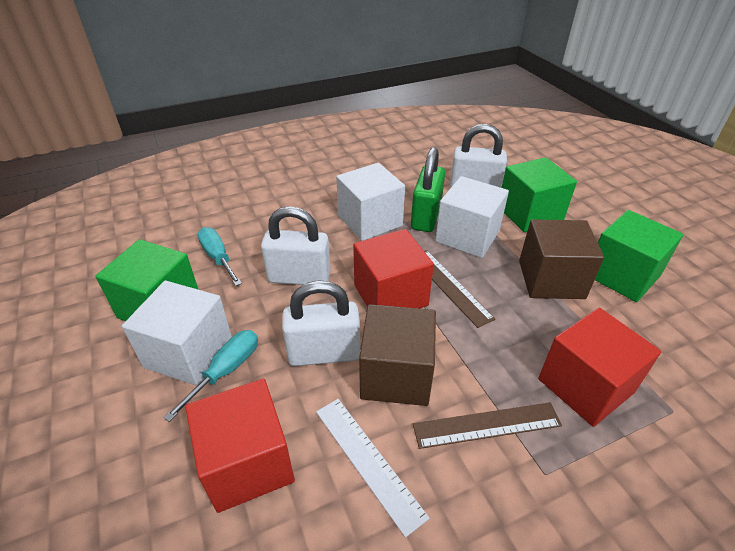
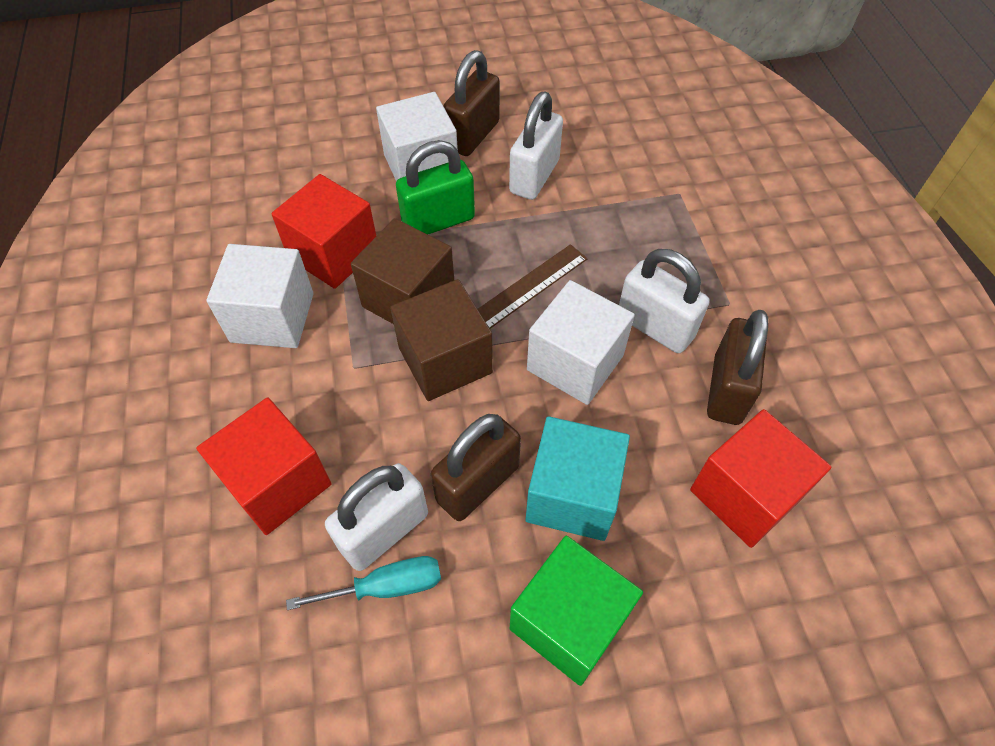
brown padlock: none = 0 -> [431,414,521,521] [443,50,500,156] [707,310,768,425] = 3
brown ruler: [413,402,562,449] [424,250,495,328] = 2 -> [478,244,588,329] = 1
green cube: [95,239,199,321] [501,157,577,232] [595,210,683,302] = 3 -> [510,535,643,686] = 1
turquoise cube: none = 0 -> [526,416,630,541] = 1
turquoise screwdriver: [163,330,258,422] [197,227,242,286] = 2 -> [286,556,441,610] = 1
white ruler: [316,399,430,538] = 1 -> none = 0

